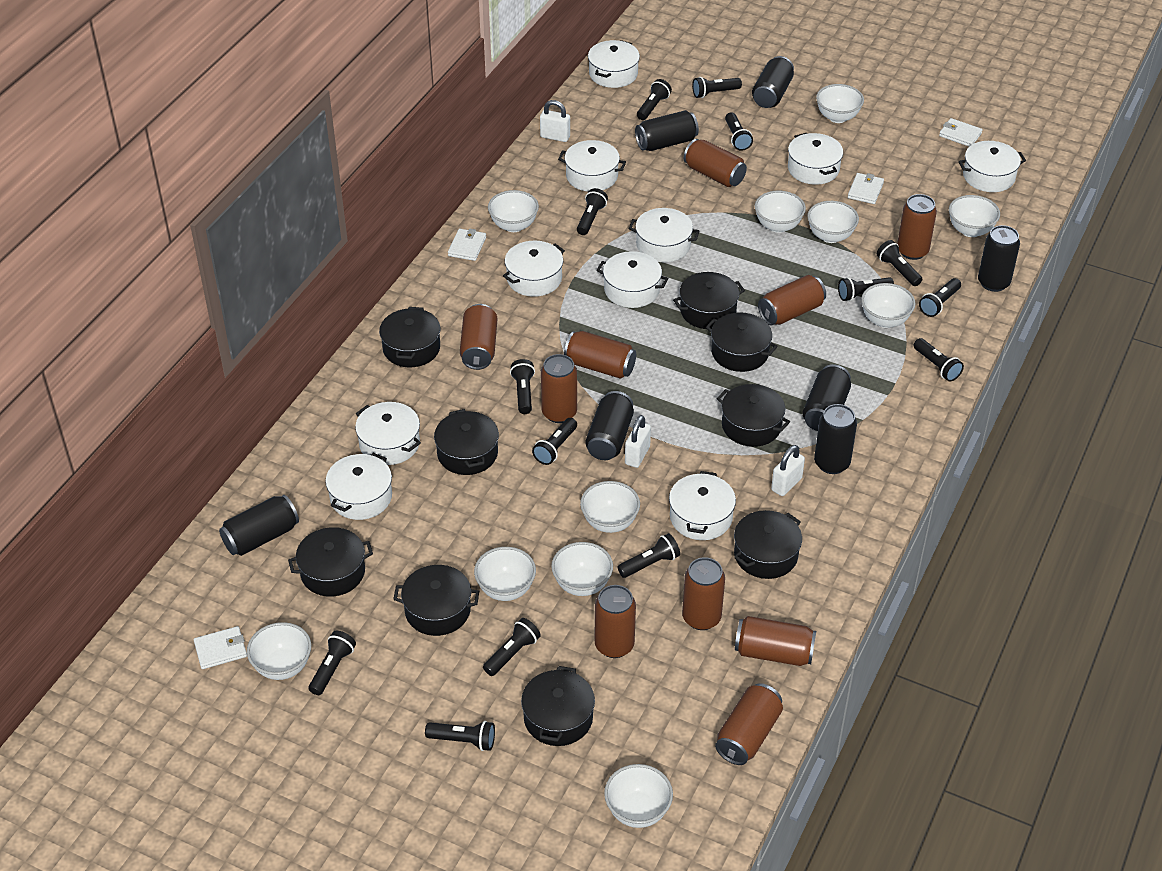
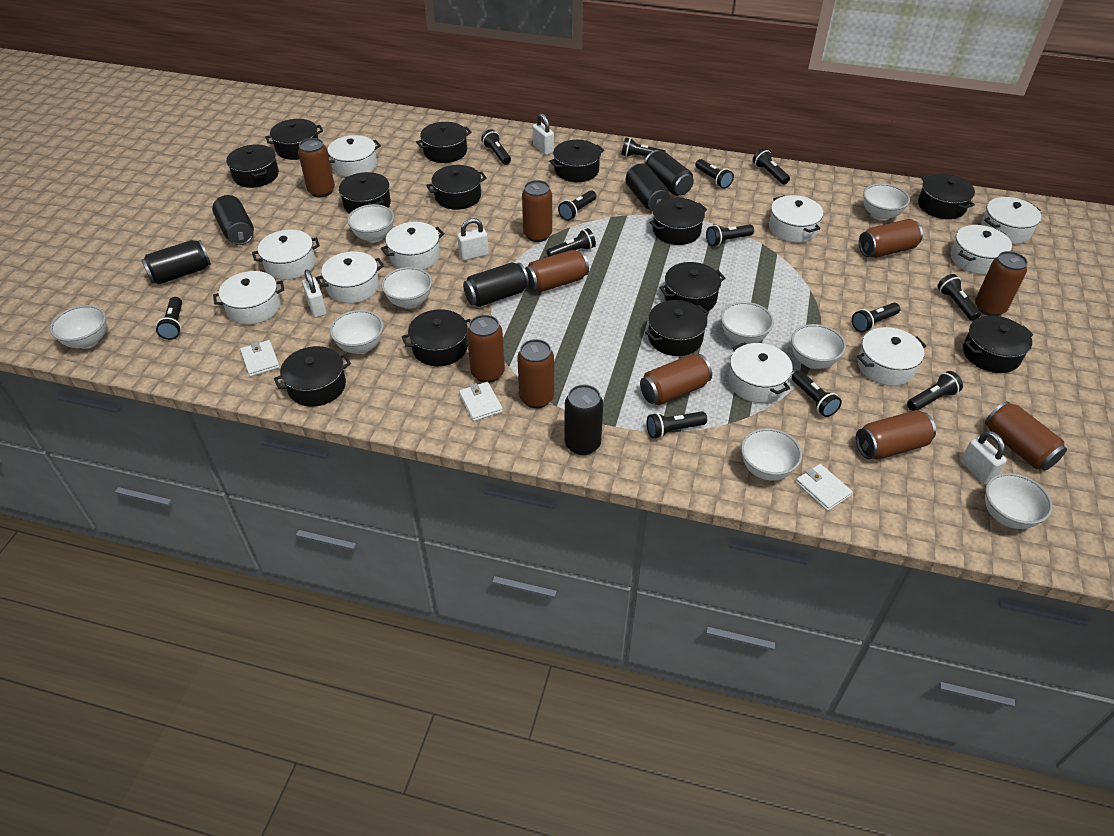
black can: [219,495,299,556] [585,391,634,460] [635,110,699,151] [752,56,794,108] [803,364,851,431] [814,404,857,474] [978,225,1020,292] = 7 -> [141,240,211,284] [212,195,254,245] [463,263,529,307] [564,385,603,455] [626,164,670,212] [644,150,694,196] = 6
black flashlight: [308,631,356,695] [425,721,495,751] [483,618,541,676] [510,359,535,414] [532,418,577,465] [577,188,608,235] [617,533,680,578] [637,79,672,120] [692,77,742,98] [725,112,753,151] [838,277,894,301] [877,240,922,286] [913,338,964,381] [919,278,961,317] = 14 -> [156,297,182,340] [481,129,511,165] [547,228,596,257] [558,190,596,221] [621,137,666,157] [647,411,707,439] [695,159,734,189] [706,225,754,246] [753,148,790,184] [792,370,842,417] [852,303,900,332] [907,371,963,411] [937,274,981,321] = 13
black pot: [288,527,373,597] [379,307,441,367] [393,565,479,636] [434,409,499,475] [521,666,595,746] [673,272,745,329] [706,312,778,372] [717,384,790,447] [734,510,802,579] = 9 -> [226,145,279,188] [265,119,323,160] [274,346,351,407] [339,172,391,214] [401,309,471,366] [416,122,472,163] [426,165,487,210] [549,140,604,182] [645,300,709,356] [649,197,707,245] [659,262,726,311] [918,174,975,219] [963,316,1033,373] = 13
white bowl: [247,622,311,680] [474,547,536,601] [488,190,539,232] [551,542,613,596] [580,481,640,533] [604,764,673,828] [755,191,806,233] [807,201,859,243] [816,84,864,123] [861,283,915,328] [949,195,1000,237] = 11 -> [50,305,107,349] [330,310,384,354] [347,204,394,243] [381,267,432,309] [721,302,774,344] [741,428,802,481] [791,324,846,369] [863,183,910,221] [985,473,1053,529] = 9
white padlock: [540,100,570,142] [625,415,651,468] [771,445,805,496] = 3 -> [302,270,326,318] [457,218,489,261] [533,113,554,155] [961,431,1007,484] = 4
white wallet: [194,626,247,669] [448,228,486,261] [848,173,884,204] [939,118,983,147] = 4 -> [240,340,280,377] [459,382,503,421] [796,464,853,511] = 3

